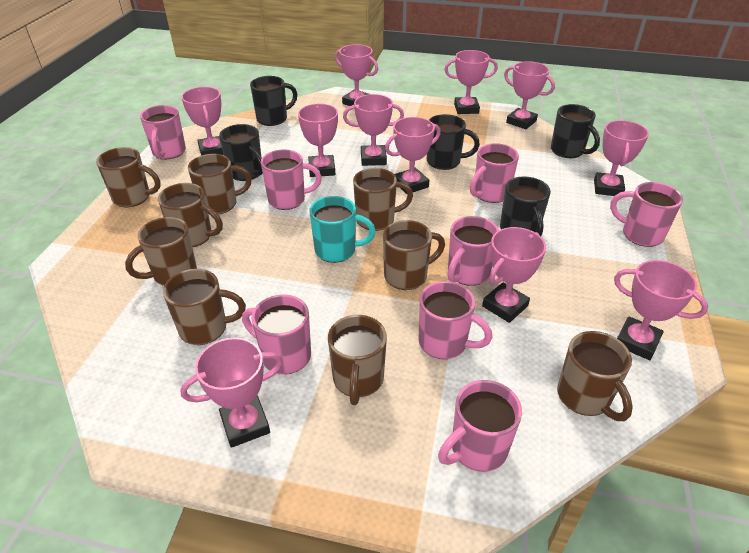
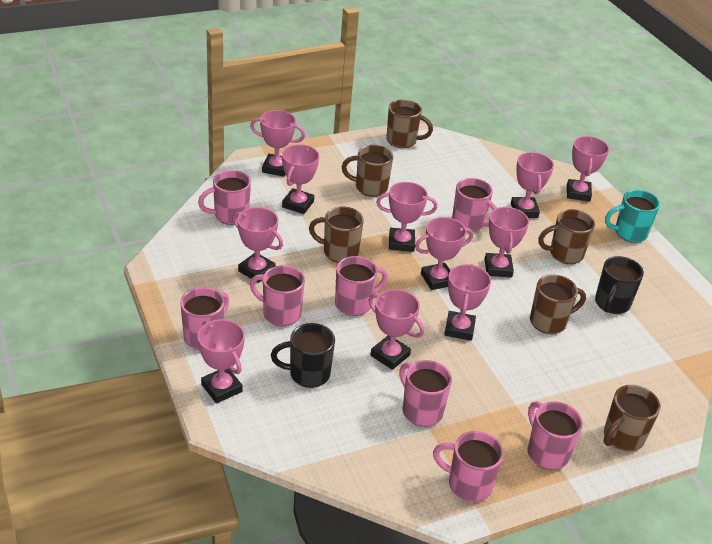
black mug: [219,124,263,181] [250,76,297,126] [427,114,480,170] [500,176,551,236] [551,104,600,158] = 5 -> [271,323,335,388] [595,256,644,314] = 2
brown mug: [96,147,161,207] [125,217,197,286] [158,183,223,247] [163,269,246,345] [188,154,252,214] [328,315,387,405] [353,168,413,231] [383,220,445,290] [557,331,633,421] = 9 -> [309,207,364,263] [342,145,393,197] [386,100,433,148] [530,274,586,334] [538,209,595,264] [604,385,661,451] = 6

